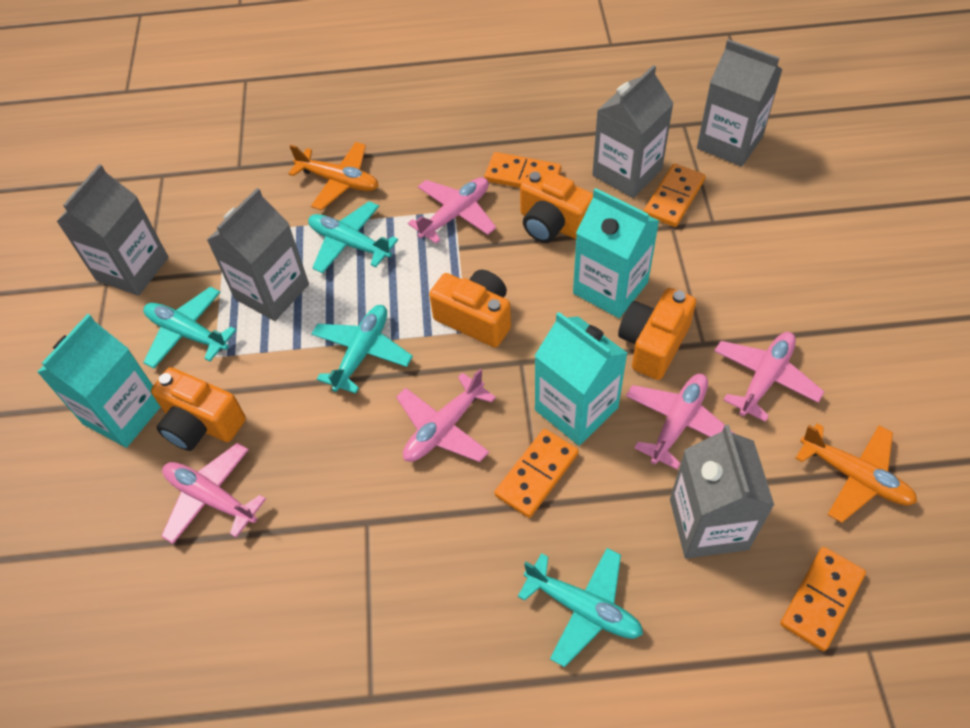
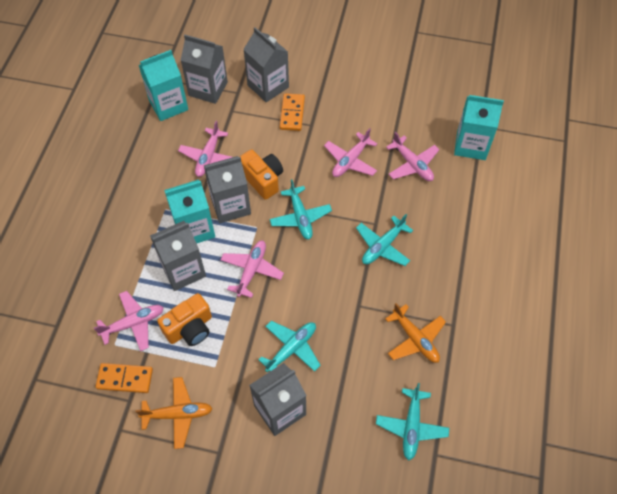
orange camera: [151,367,246,451] [429,270,511,347] [520,169,593,243] [618,288,696,380] = 4 -> [157,293,212,346] [239,150,283,200] = 2
orange domino: [484,152,561,188] [494,429,579,518] [644,163,706,227] [780,547,866,651] = 4 -> [96,363,153,393] [280,93,305,131] = 2

